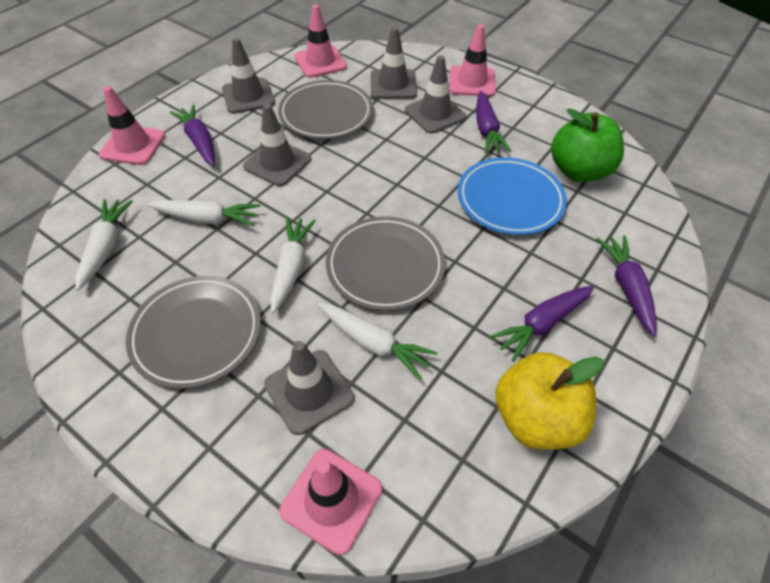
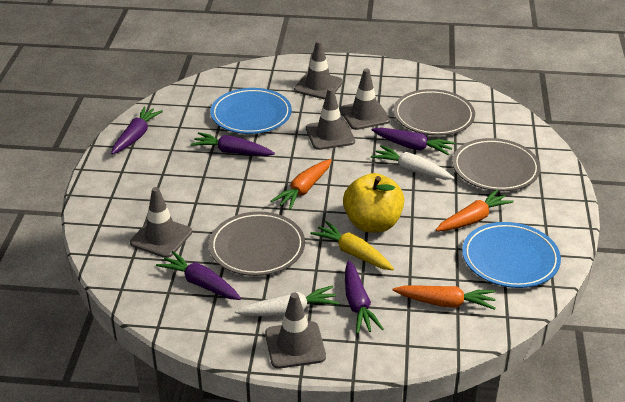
blue plate: [458,157,567,235] = 1 -> [210,88,292,134] [462,222,561,288] = 2
green apple: [551,108,624,182] = 1 -> none = 0
orange carrot: none = 0 -> [271,159,332,210] [393,286,496,310] [436,190,514,231] = 3
pink traffic cone: [99,86,165,165] [279,449,382,555] [294,5,347,78] [449,24,496,97] = 4 -> none = 0
purple carrot: [170,104,215,166] [476,91,511,153] [489,286,594,362] [596,235,657,337] = 4 -> [111,106,163,154] [156,251,241,300] [191,132,275,156] [345,260,384,334] [372,127,455,156] = 5
white carrot: [75,199,133,291] [148,200,261,227] [270,217,316,313] [318,303,438,380] = 4 -> [235,286,340,316] [371,145,455,180] = 2
yellow carrot: none = 0 -> [310,221,394,270] = 1

